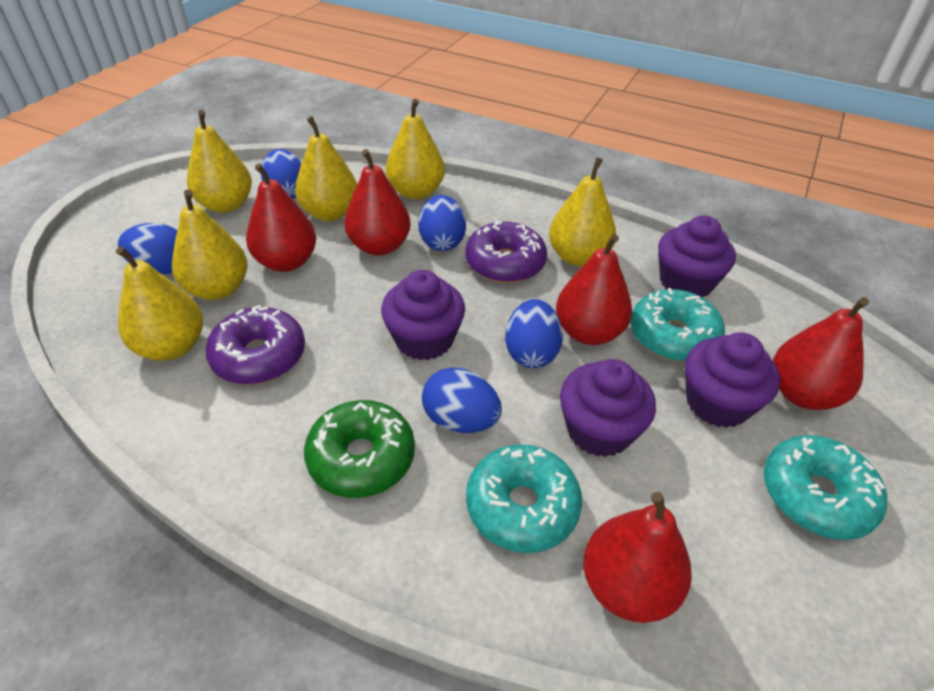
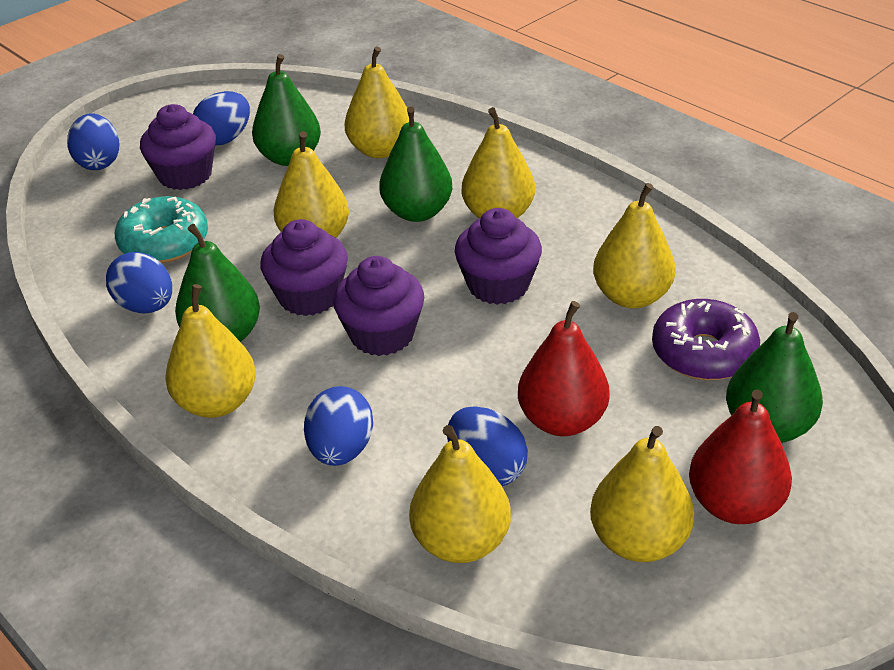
green donut: [304,400,415,498] = 1 -> none = 0
green pear: none = 0 -> [175,224,260,342] [252,54,321,166] [379,106,452,222] [726,312,823,443] = 4
purple donut: [205,305,305,385] [465,221,547,283] = 2 -> [652,299,760,380] = 1
red pear: [246,163,316,272] [344,149,411,256] [556,234,632,345] [583,492,692,623] [773,297,869,410] = 5 -> [518,301,610,436] [689,390,792,524] = 2
turquoise donut: [466,444,582,553] [630,288,725,362] [764,435,887,540] = 3 -> [115,196,208,263] = 1
yellow pear: [116,246,203,361] [172,189,247,300] [187,110,252,213] [295,116,357,221] [386,99,445,199] [549,157,616,266] = 6 -> [165,284,256,418] [273,131,349,238] [344,47,409,158] [409,425,511,563] [462,107,535,218] [590,426,694,562] [593,183,676,308] = 7

